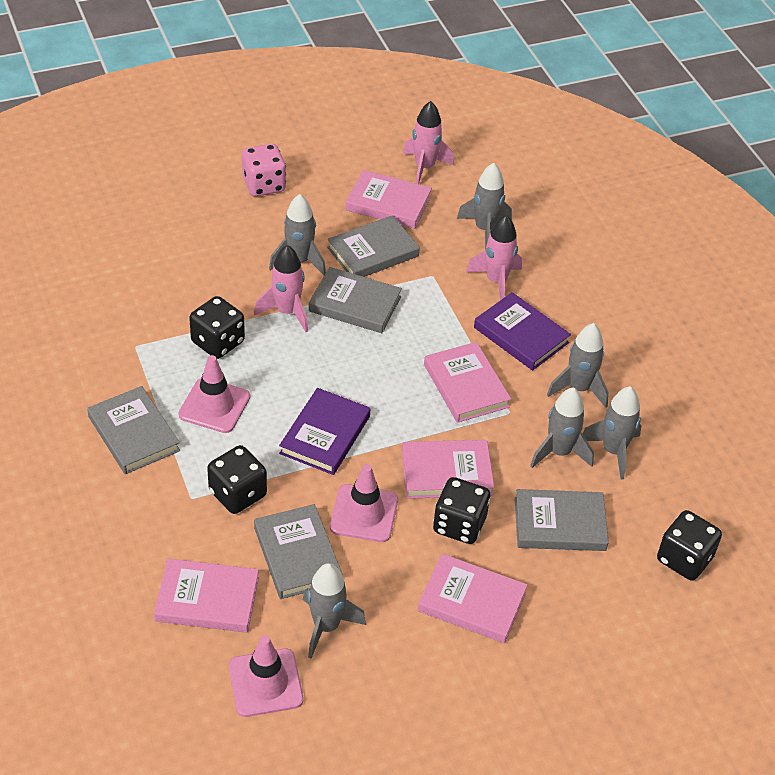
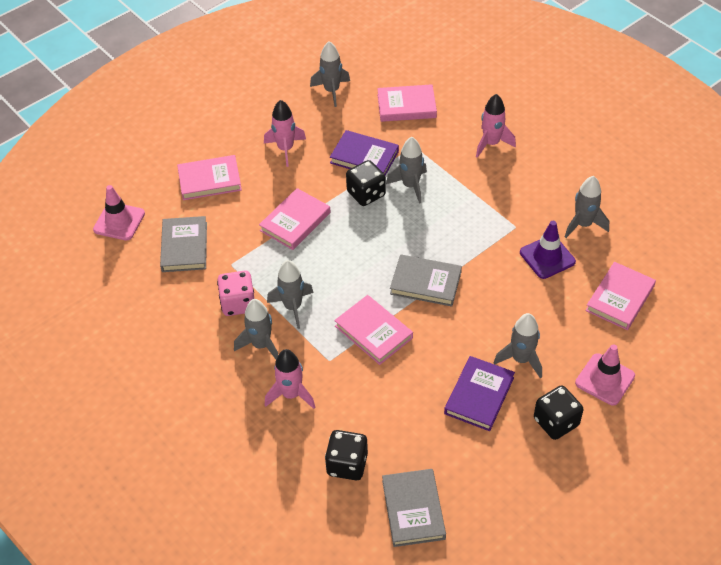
black dice: [189,296,245,359] [207,445,267,514] [433,477,490,544] [657,510,722,581] = 4 -> [325,430,368,480] [346,160,386,206] [534,385,584,440] = 3
grey book: [87,386,180,474] [254,504,343,599] [309,267,402,333] [327,215,420,277] [515,489,609,551] = 5 -> [160,216,207,272] [382,469,446,547] [390,254,462,307] = 3
pink traffic cone: [179,355,250,433] [229,635,303,717] [330,464,398,542] = 3 -> [93,185,145,240] [575,344,635,405] = 2
purple traffic cone: none = 0 -> [520,221,576,279] = 1

